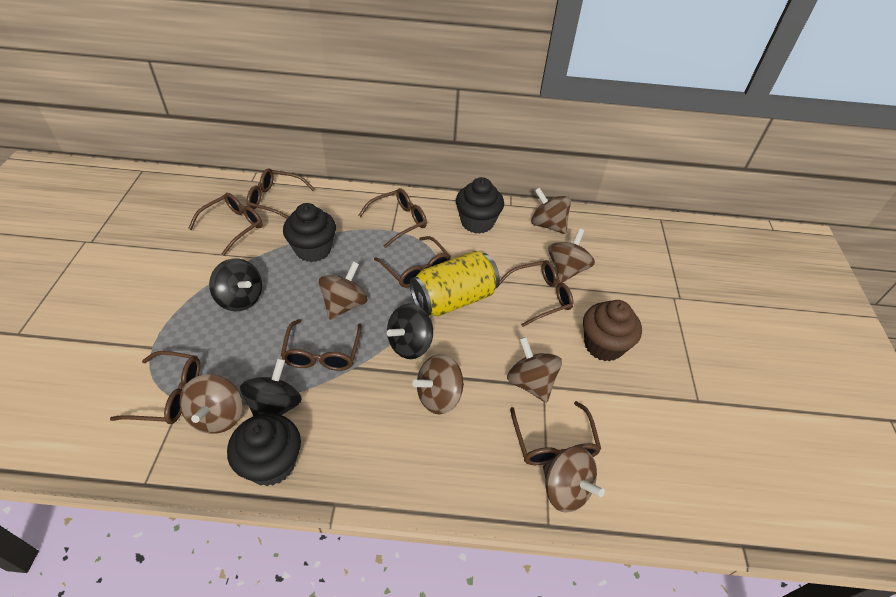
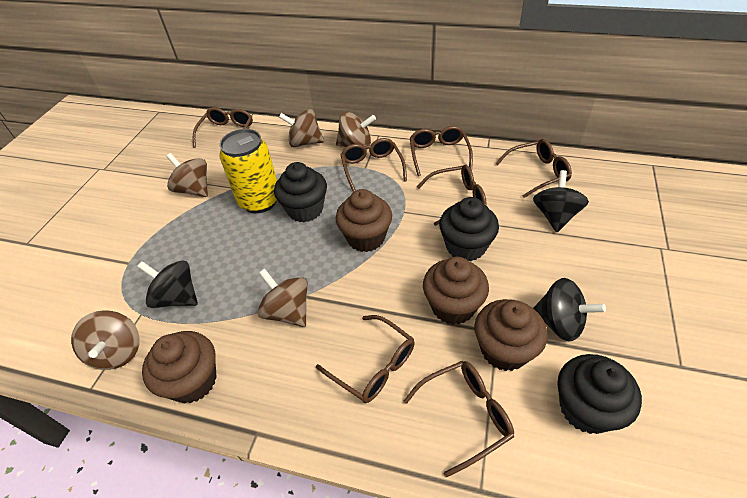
brown cupcake: [583,300,642,361] = 1 -> [142,331,217,404] [336,189,392,252] [423,257,489,325] [474,299,548,371] = 4
brown glasses: [110,351,200,424] [188,193,263,256] [247,168,314,219] [281,319,362,371] [358,188,427,248] [374,236,451,288] [499,260,573,327] [510,401,601,465] = 8 -> [193,107,253,148] [316,315,415,403] [340,138,407,192] [404,361,514,477] [410,126,473,176] [417,165,487,226] [495,139,572,198] = 7
brown spinning top: [180,375,242,434] [319,262,368,320] [412,354,464,414] [507,337,562,403] [531,187,571,234] [543,446,605,512] [548,229,595,283] = 7 -> [71,310,140,370] [166,153,208,197] [257,269,308,327] [279,109,324,147] [336,112,376,150] = 5

